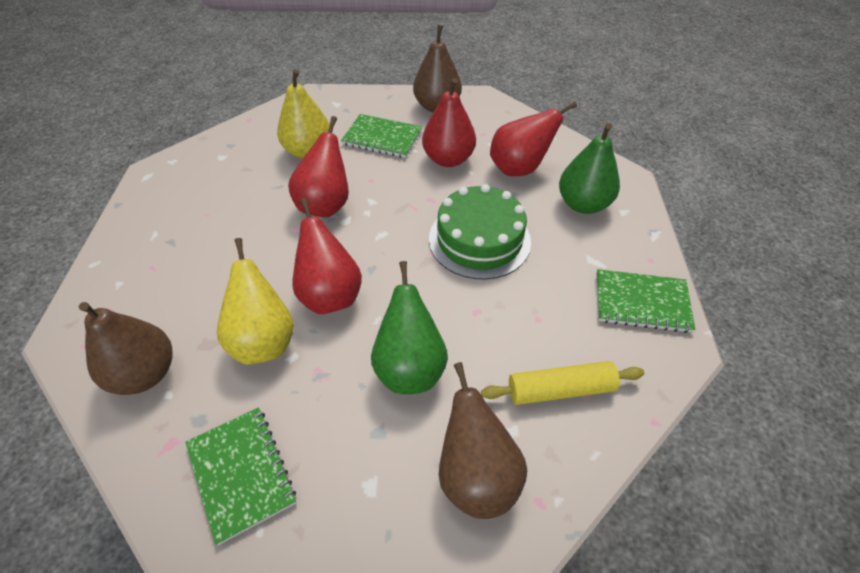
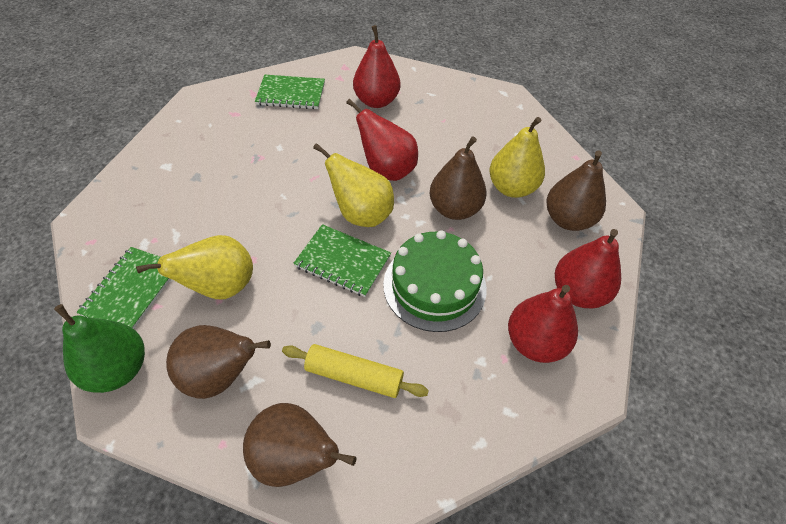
brown pear: [79,302,172,395] [413,25,462,112] [439,362,527,519] = 3 -> [166,325,271,399] [243,403,356,487] [430,137,486,220] [546,151,606,231] = 4
green pear: [371,261,448,394] [559,123,620,214] = 2 -> [54,304,145,393] = 1
yellow pear: [217,238,294,364] [277,69,330,159] = 2 -> [136,235,253,299] [313,143,394,227] [489,117,545,198] = 3

